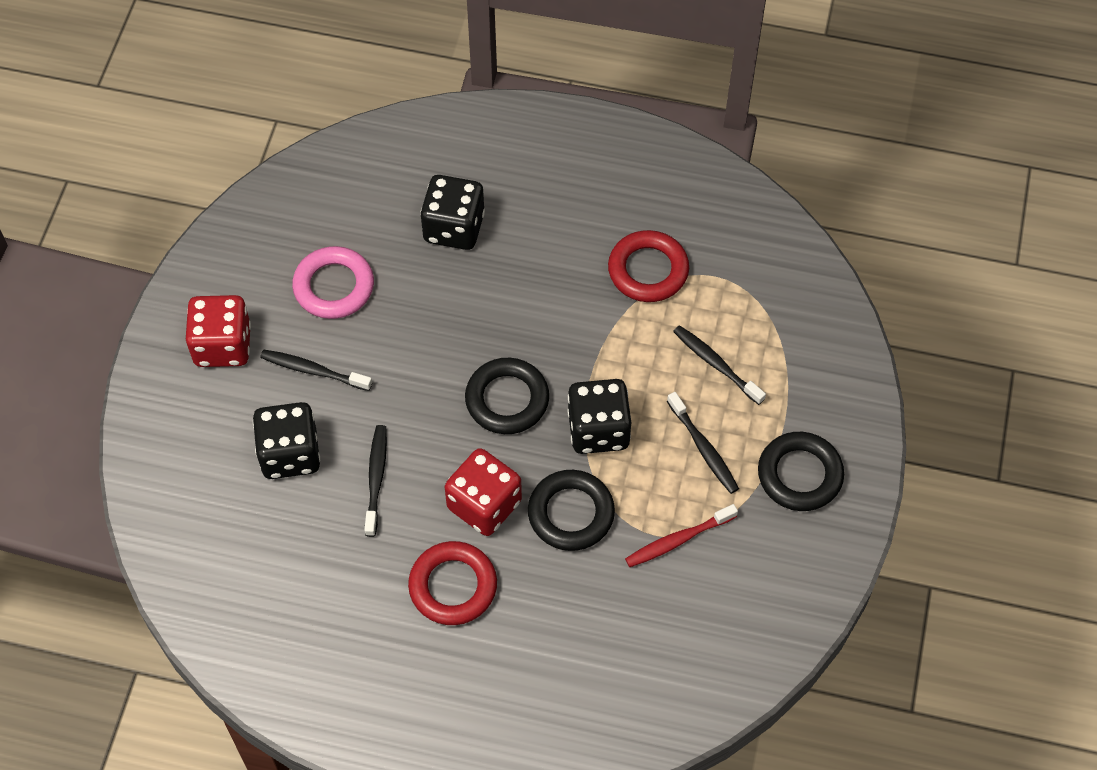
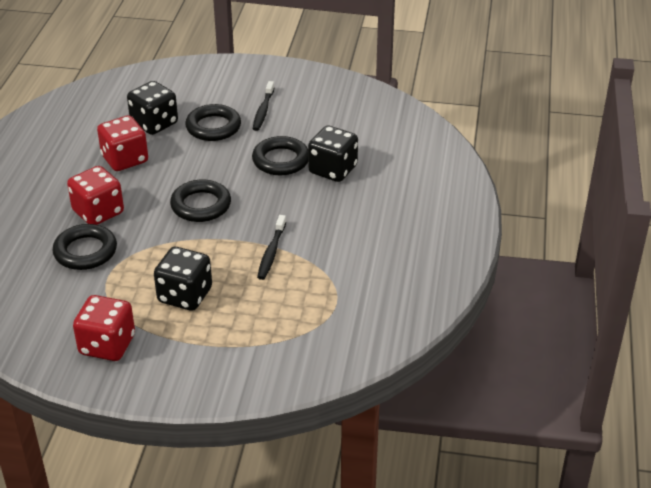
black ring: [465,358,549,434] [528,470,615,551] [758,432,844,511] = 3 -> [52,224,117,270] [170,179,231,222] [185,104,241,141] [252,136,308,175] = 4
black toothbrush: [260,350,372,391] [364,425,387,537] [667,392,739,494] [673,325,766,405] = 4 -> [253,81,274,131] [257,215,286,280] = 2
pink ring: [292,246,374,319] = 1 -> none = 0
red dice: [186,295,251,367] [445,448,522,536] = 2 -> [67,166,124,225] [73,295,135,361] [97,115,148,171] = 3
red ring: [408,541,497,625] [608,230,689,302] = 2 -> none = 0
red toothbrush: [625,504,738,567] = 1 -> none = 0

